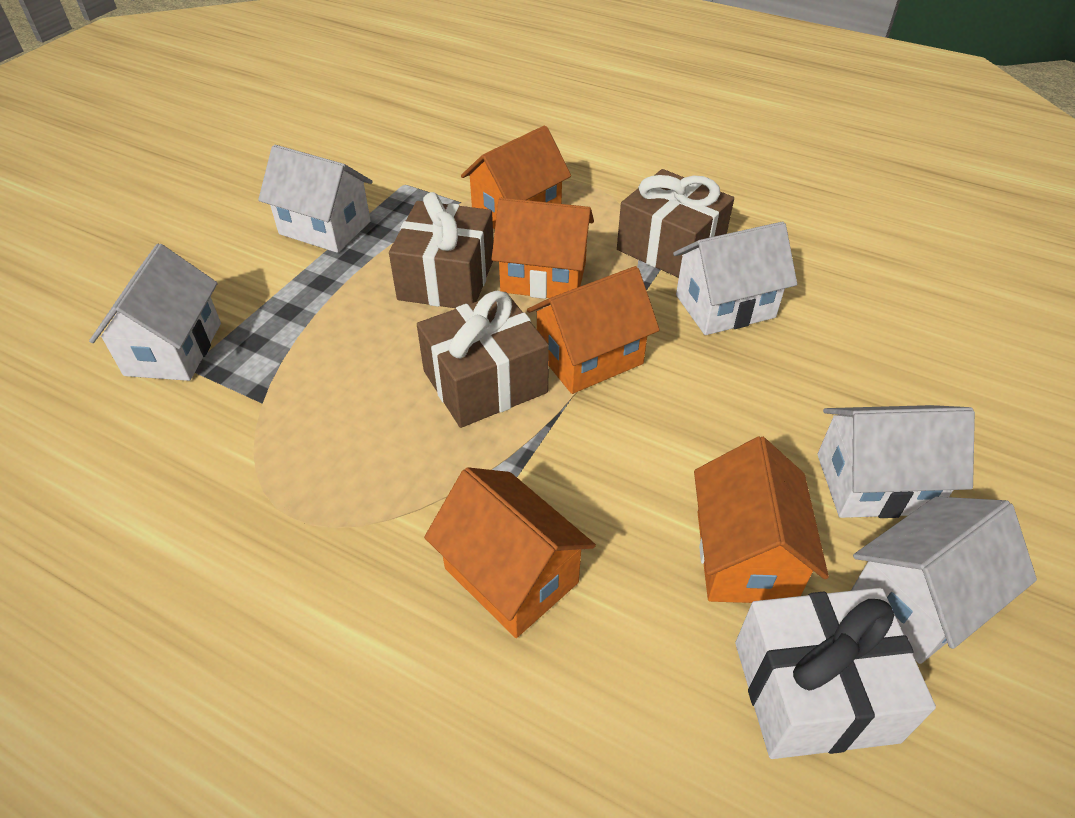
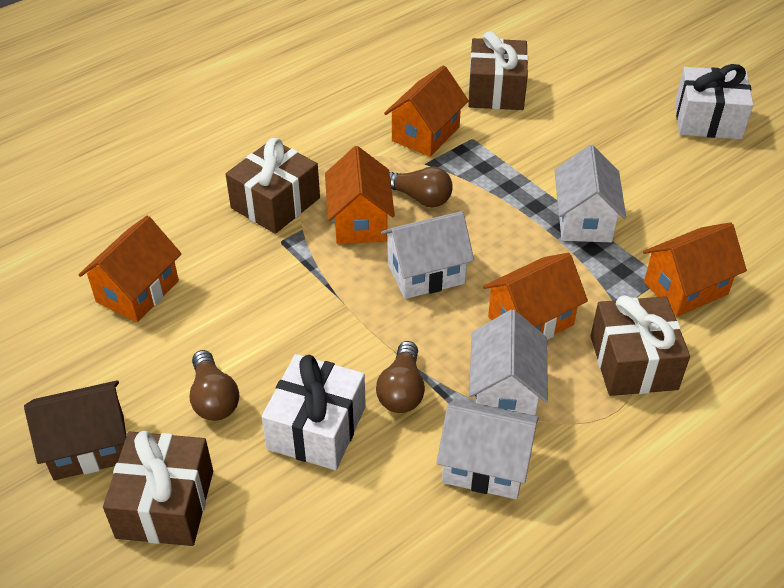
brown gift: [389,192,494,308] [417,291,549,428] [617,169,734,278] = 3 -> [103,431,213,546] [226,138,320,234] [468,31,528,110] [590,295,690,396] = 4
brown house: none = 0 -> [24,380,126,480] = 1
brown light bulb: none = 0 -> [190,350,239,421] [376,341,425,413] [389,166,453,207] = 3
white gift: [735,588,936,759] = 1 -> [262,354,366,470] [675,64,753,139] = 2
white house: [89,244,221,381] [258,145,373,253] [673,222,797,335] [818,405,975,518] [851,497,1037,664] = 5 -> [381,211,474,299] [437,399,539,499] [469,310,548,416] [555,145,626,242] = 4

